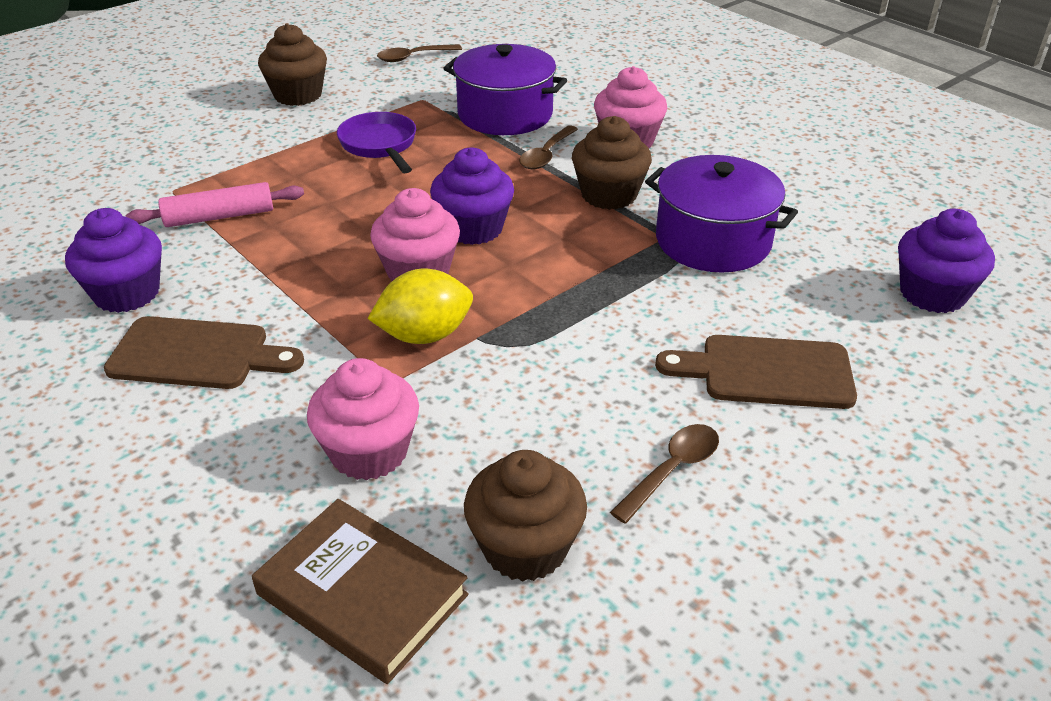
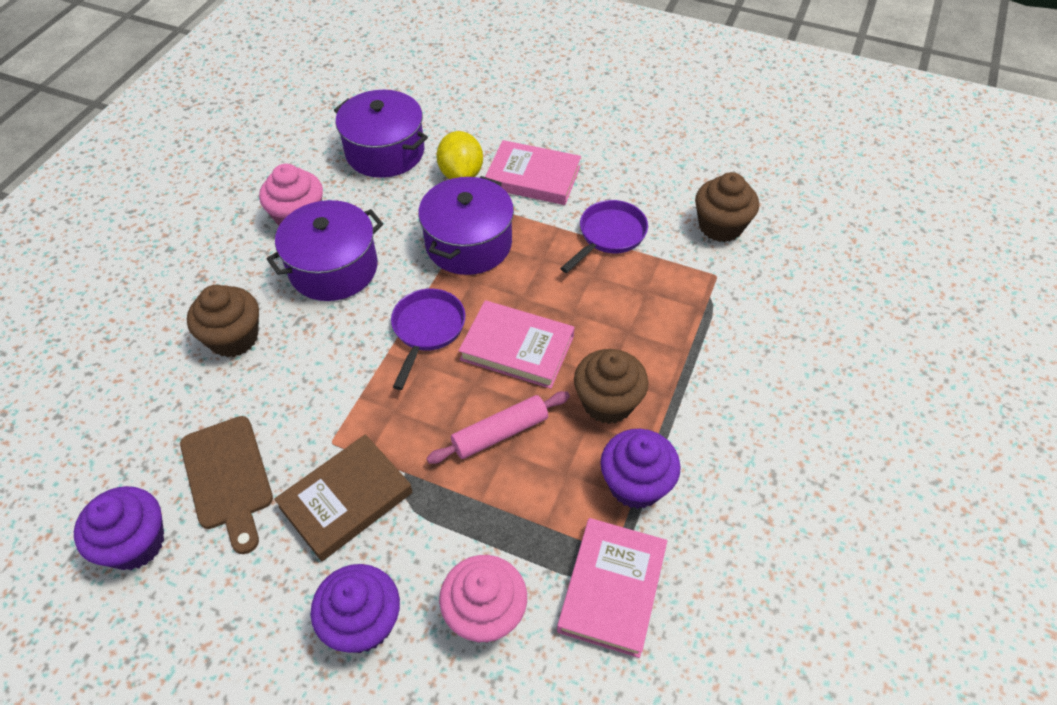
brown cutting board: [104,316,304,389] [655,335,857,409] = 2 -> [180,416,273,554] = 1
brown spoon: [377,44,462,62] [519,125,578,169] [610,424,719,523] = 3 -> none = 0
pink book: none = 0 -> [459,300,575,389] [485,140,581,205] [557,518,667,658] = 3
pink cupcake: [307,358,419,480] [370,188,460,282] [594,66,667,148] = 3 -> [259,164,323,226] [439,555,527,643] = 2
purple pan: [337,112,416,173] = 1 -> [391,289,465,390] [560,200,648,273] = 2
purple pot: [443,44,567,135] [645,155,798,273] = 2 -> [266,200,383,301] [334,90,428,178] [418,176,514,275] = 3

